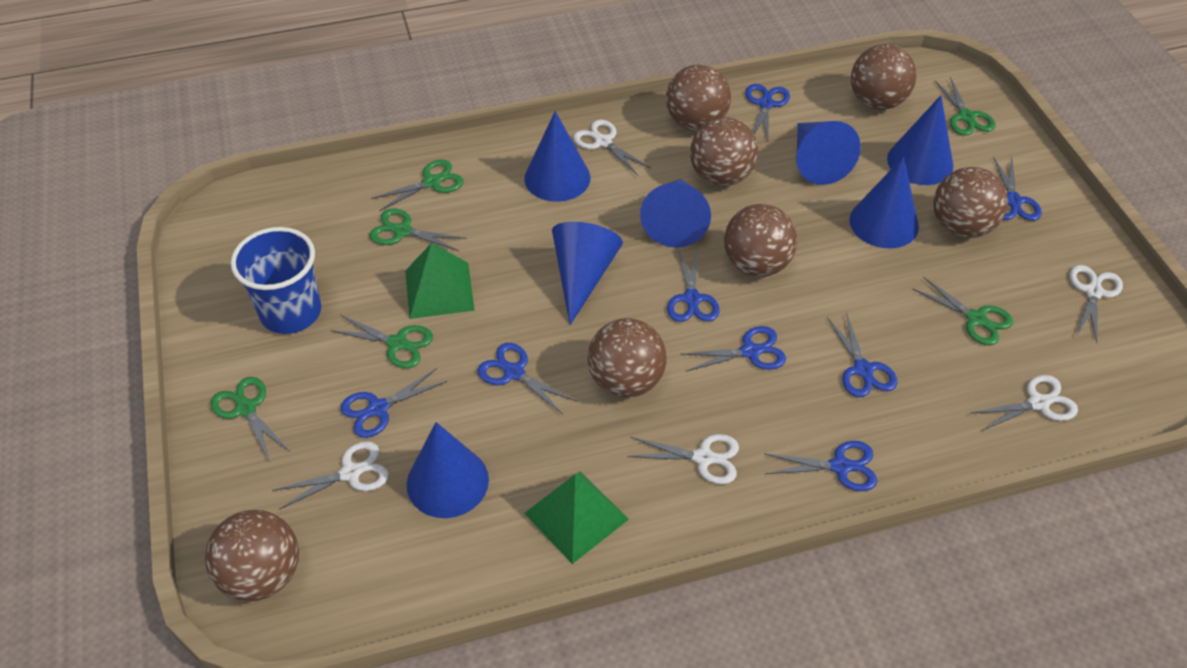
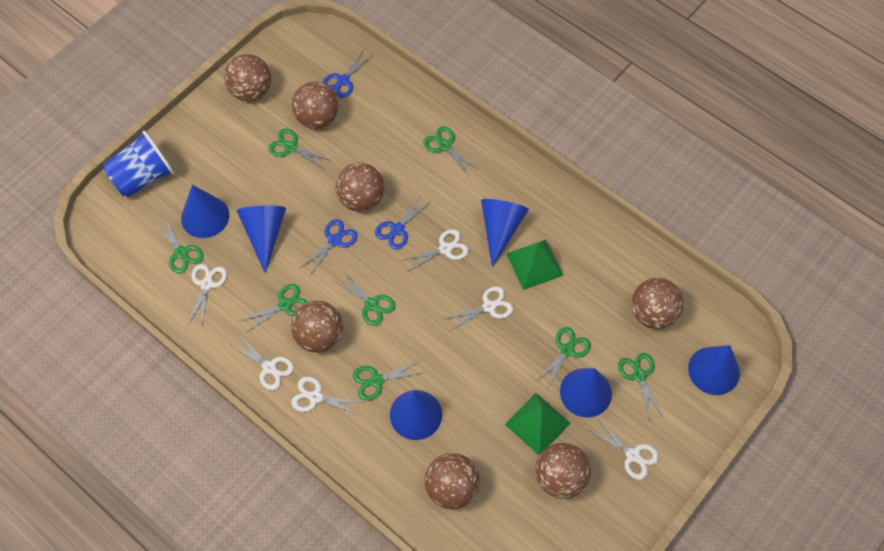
blue cone: [407,422,489,518] [524,111,590,202] [552,222,623,325] [640,179,711,248] [796,121,861,185] [849,157,919,248] [887,95,954,185] = 7 -> [181,185,229,238] [237,206,286,273] [390,390,442,440] [481,199,529,267] [560,368,612,418] [688,345,740,395] = 6
blue scissors: [341,368,447,438] [477,343,577,414] [667,249,720,322] [680,326,786,372] [745,84,790,141] [764,441,877,491] [827,312,897,397] [993,156,1042,221] = 8 -> [300,219,358,276] [322,49,374,98] [375,195,430,250] = 3
green scissors: [210,377,290,461] [331,315,433,368] [370,208,466,251] [371,159,464,211] [912,277,1013,345] [934,77,996,136] = 6 -> [154,218,204,274] [240,284,308,332] [268,129,330,169] [334,272,396,326] [353,360,422,401] [423,126,479,176] [537,327,591,390] [618,353,664,419] = 8
white scissors: [272,441,389,509] [573,120,651,176] [627,434,739,484] [971,375,1078,431] [1069,265,1123,343] = 5 -> [188,264,227,324] [231,334,294,390] [291,377,364,416] [401,229,469,272] [444,286,513,331] [589,420,659,480] = 6

